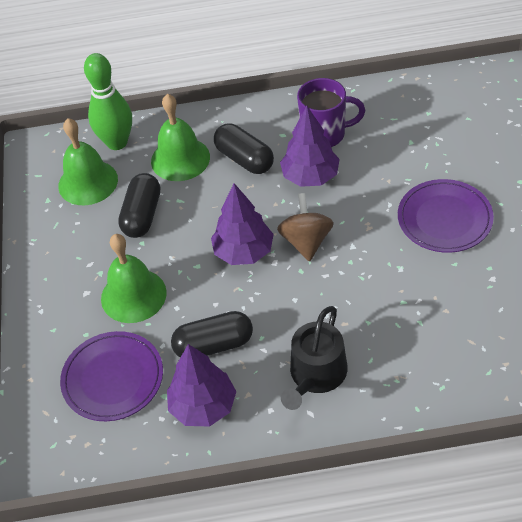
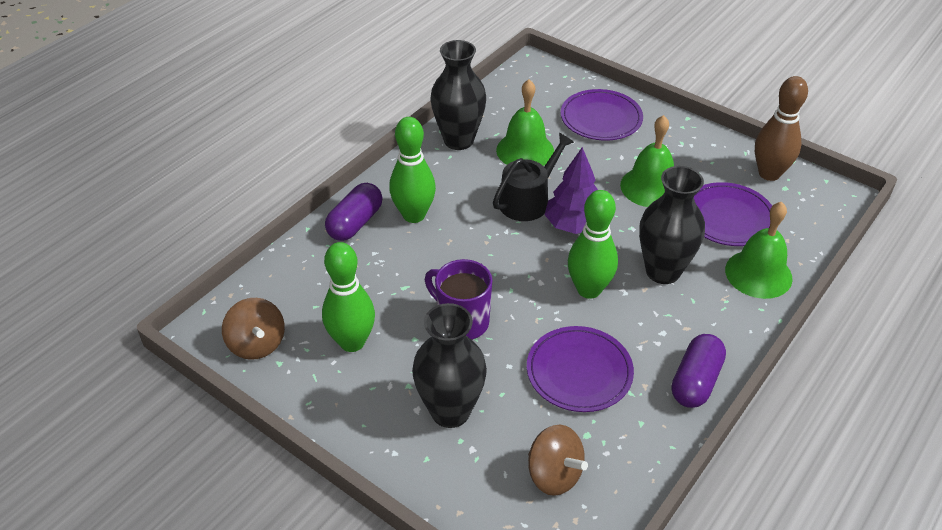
black capsule: [118,173,160,238] [171,311,253,357] [214,123,274,174] = 3 -> none = 0
black vase: none = 0 -> [412,303,487,428] [431,40,486,150] [639,166,705,284] = 3
brown bowling pin: none = 0 -> [755,76,808,181] = 1
brown spinning top: [277,193,334,262] = 1 -> [222,298,285,360] [528,425,588,496] = 2
green bowling pin: [84,53,132,150] = 1 -> [322,242,375,352] [389,117,436,223] [568,190,618,299] = 3
purple capsule: none = 0 -> [325,183,382,241] [671,334,726,408] = 2
purple plate: [60,331,163,421] [398,179,494,253] = 2 -> [527,326,634,412] [561,89,643,140] [694,182,772,246] = 3
purple tree: [167,344,236,427] [211,183,274,265] [280,106,340,187] = 3 -> [545,147,598,234] = 1

